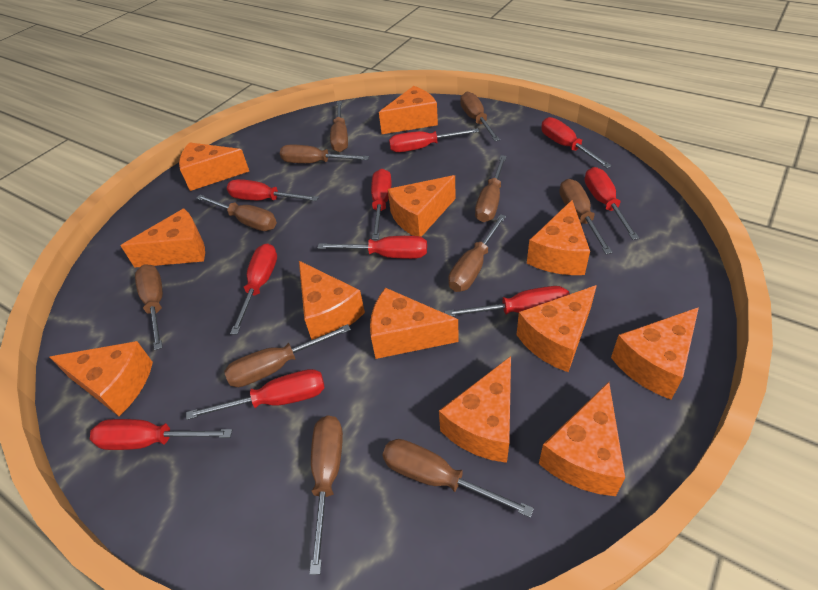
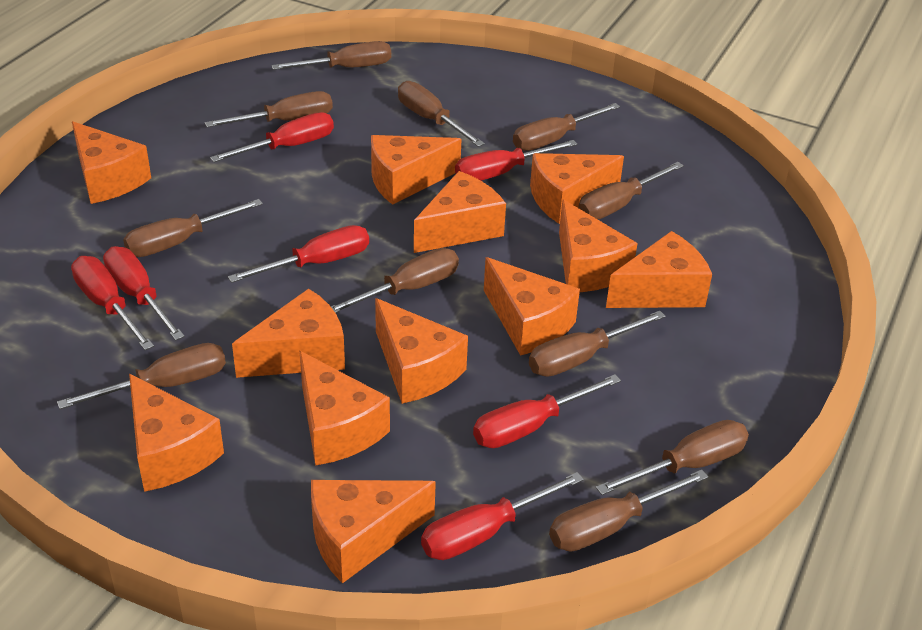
red screwdriver: [90,419,232,450] [186,369,324,420] [227,179,319,201] [230,244,277,335] [317,236,427,259] [371,169,392,240] [389,128,479,152] [444,286,570,317] [541,117,612,168] [585,167,639,240] = 10 -> [71,256,154,350] [103,246,185,340] [210,112,334,162] [228,225,369,283] [421,472,584,560] [455,140,577,181] [473,374,621,448] = 7

